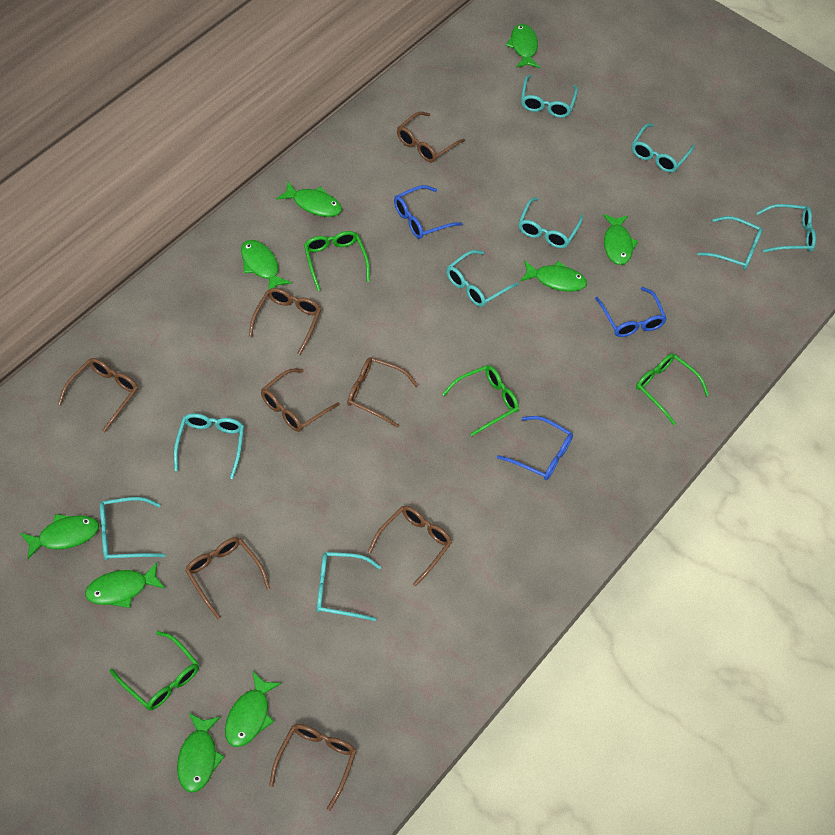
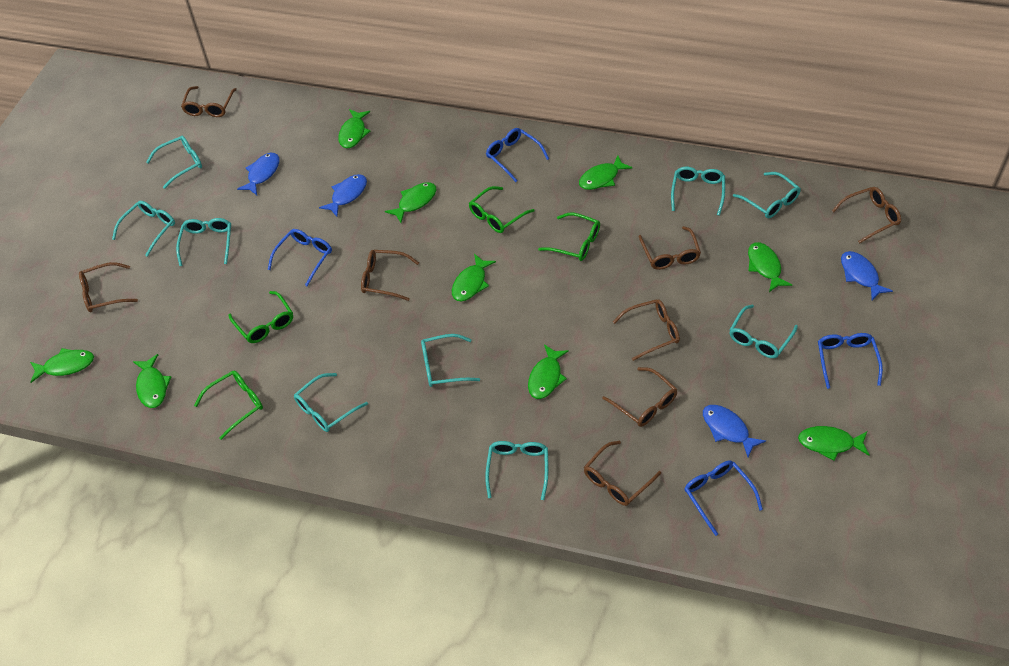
blue fish: none = 0 -> [237,153,279,195] [319,174,367,217] [703,405,766,457] [841,251,893,300] = 4
blue glasses: [394,185,463,239] [497,416,573,480] [595,287,667,337] = 3 -> [268,229,332,286] [486,128,549,182] [685,461,763,536] [818,333,883,389] = 4

